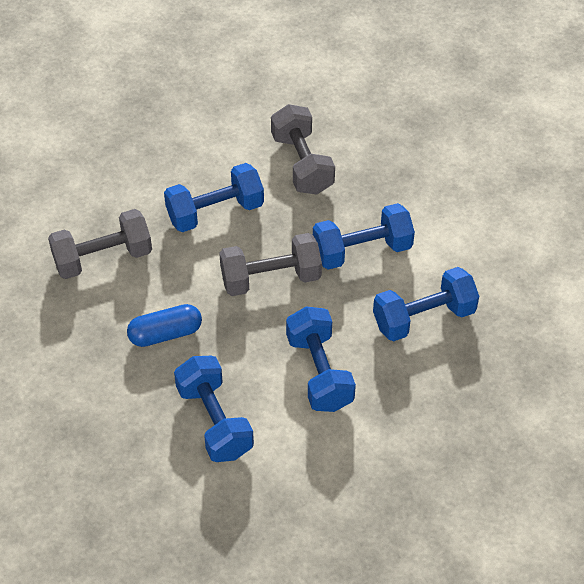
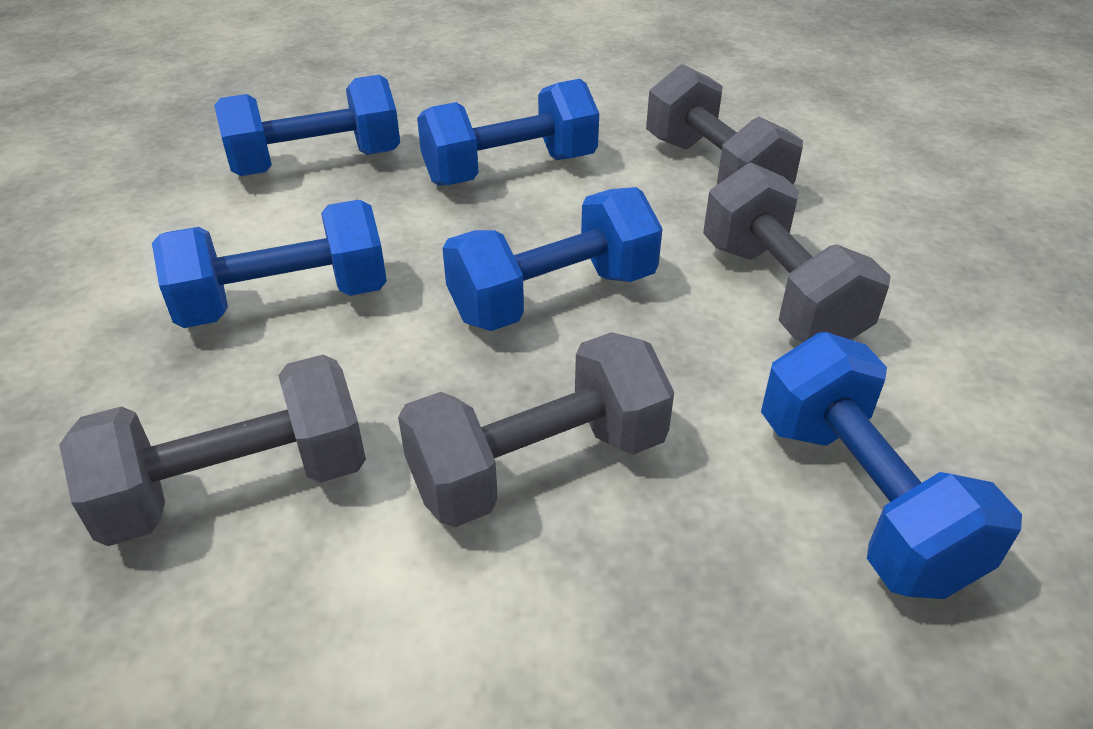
blue capsule: [127,304,202,347] = 1 -> none = 0
grey dumbbell: [48,209,152,279] [219,233,322,296] [271,104,335,195] = 3 -> [59,355,366,546] [398,332,674,527] [646,64,803,185] [703,163,891,342] = 4

